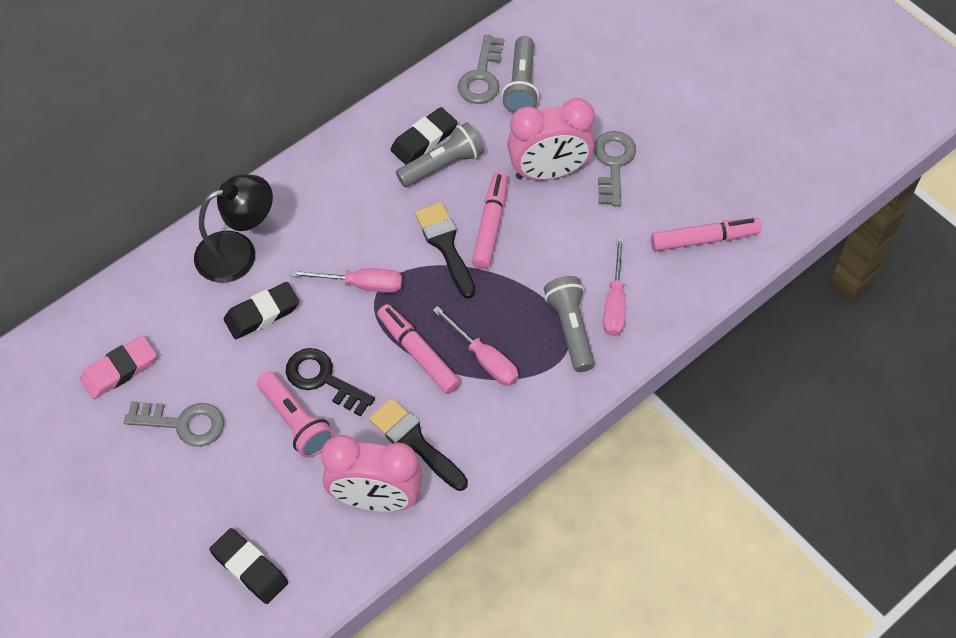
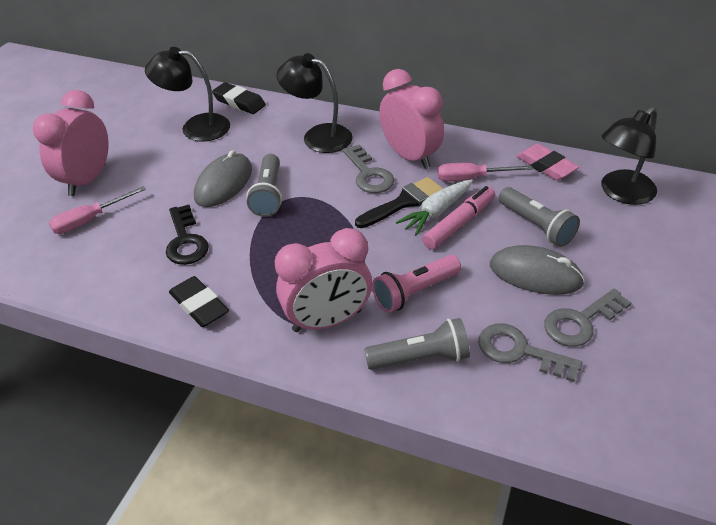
black brush: [369,398,468,491] [415,202,475,299] = 2 -> [355,177,443,228] = 1
black eraser: [209,528,288,604] [224,282,299,339] [391,107,458,165] = 3 -> [169,276,229,327] [212,82,266,114] = 2
black lamp: [194,174,273,283] = 1 -> [145,47,230,142] [277,53,353,153] [601,107,657,205] = 3
grey mouse: none = 0 -> [194,150,252,207] [490,245,585,295] = 2
pink clock: [321,435,422,512] [507,98,595,180] = 2 -> [33,90,109,196] [275,228,372,332] [379,69,444,169] = 3
pink marker: [377,304,461,394] [472,172,508,269] [651,218,761,251] = 3 -> [422,186,495,249] = 1
pink screwdriver: [290,269,402,293] [433,306,519,386] [603,237,626,336] = 3 -> [49,186,146,234] [437,163,533,182] = 2
white carrot: none = 0 -> [396,180,473,236] = 1

